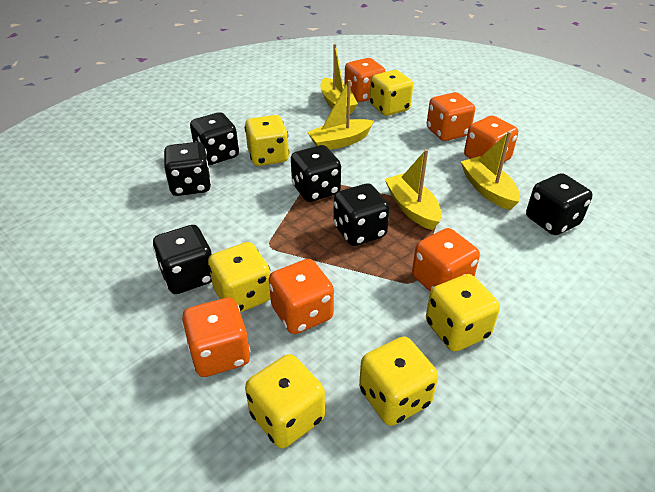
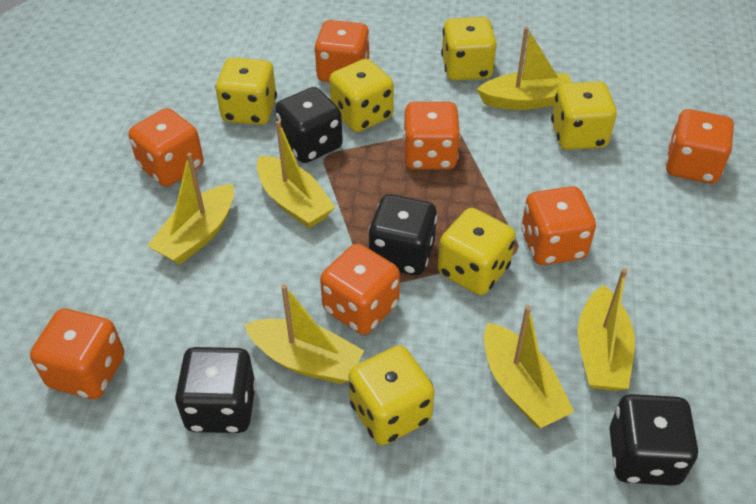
black dice: [153,225,212,294] [164,142,211,196] [190,112,239,165] [291,145,341,202] [333,184,390,246] [526,173,592,235] = 6 -> [175,347,256,433] [275,87,343,163] [368,194,437,275] [609,394,699,486] = 4
orange dice: [182,297,251,377] [269,259,334,334] [344,58,385,102] [412,228,480,291] [427,92,475,141] [464,116,518,162] = 6 -> [30,309,124,399] [128,108,203,187] [314,20,370,82] [320,243,400,335] [403,102,461,170] [521,186,596,265] [666,109,734,184] = 7
yellow boat: [307,80,374,150] [320,44,358,115] [385,149,442,230] [461,131,520,210] = 4 -> [147,153,234,265] [244,284,364,384] [257,120,335,228] [477,27,572,110] [484,306,574,428] [578,269,635,391] = 6

